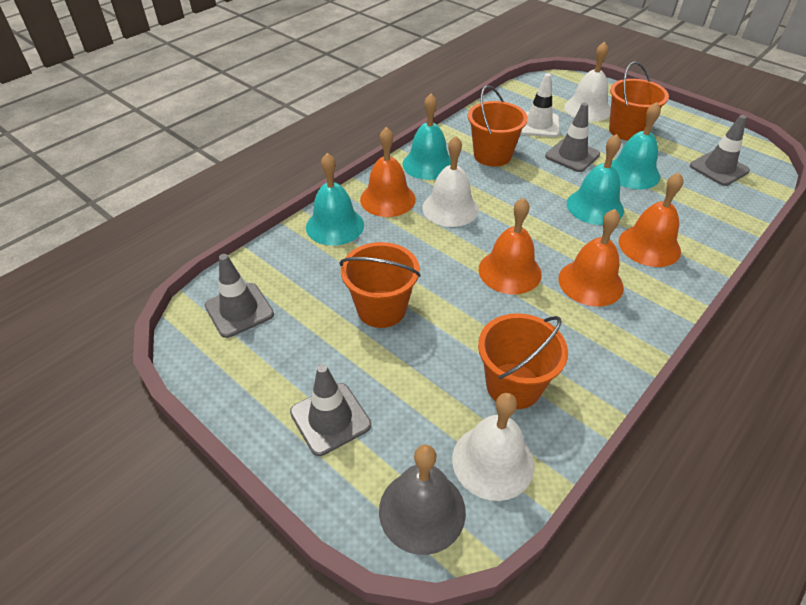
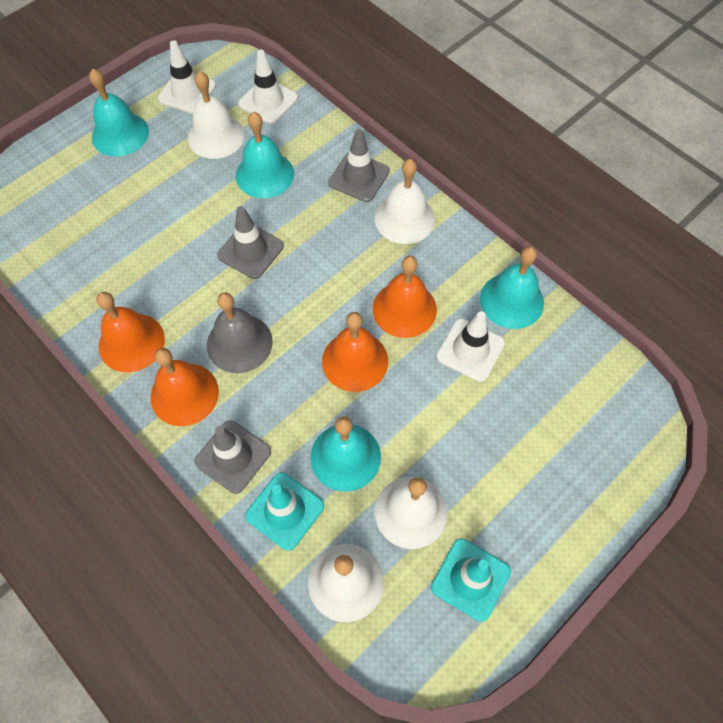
grey traffic cone: [205,254,274,338] [290,364,371,456] [545,102,600,172] [690,115,750,186] = 4 -> [194,420,271,494] [217,206,284,279] [328,129,390,202] = 3
orange bucket: [339,242,421,328] [468,85,528,167] [478,313,568,409] [609,61,669,141] = 4 -> none = 0
turquoise traffic cone: none = 0 -> [245,472,324,551] [431,539,511,622] = 2
white bell: [422,136,479,227] [452,393,535,501] [564,41,611,122] = 3 -> [188,71,245,159] [308,544,384,622] [375,159,435,244] [375,477,448,549] = 4
white traffic cone: [521,73,560,137] = 1 -> [158,40,216,114] [238,50,298,124] [436,311,505,382] = 3

